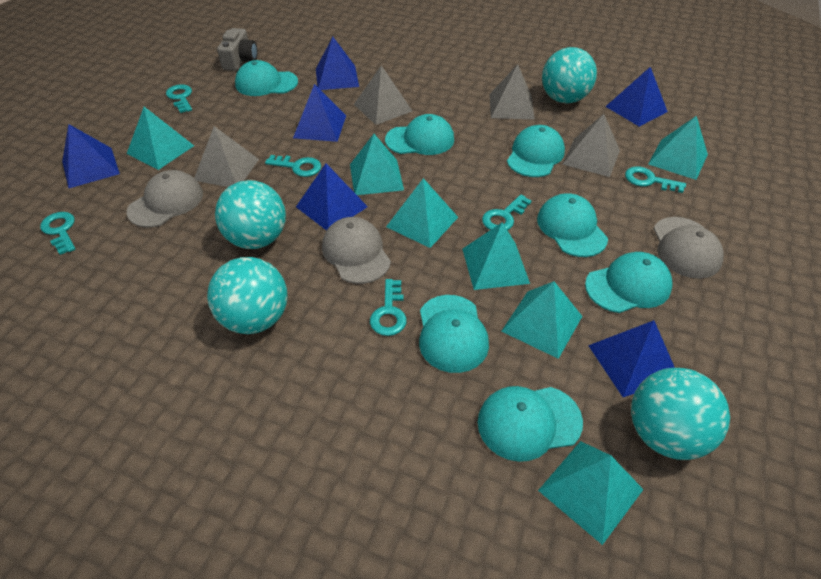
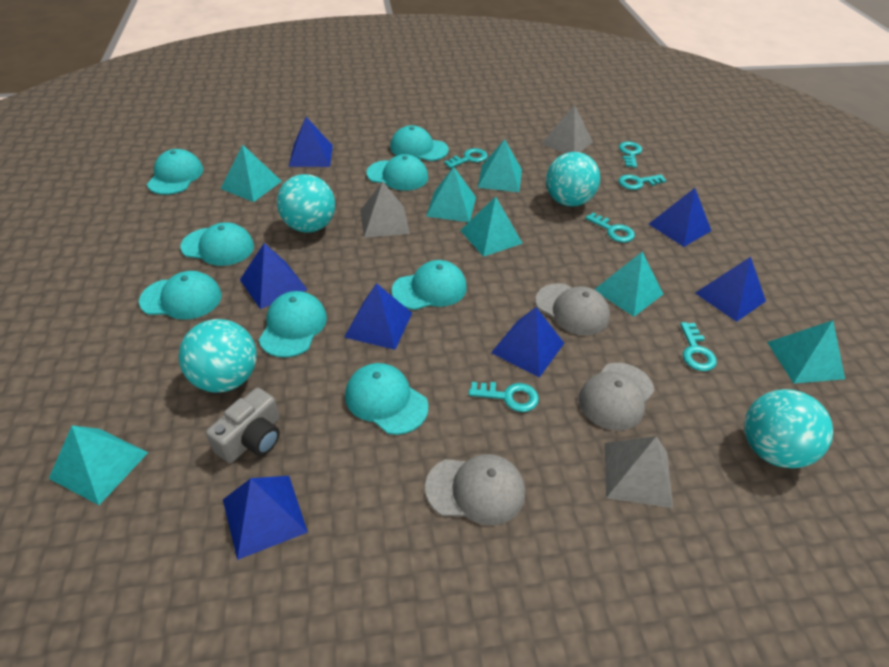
blue pyramid: [62,124,120,188] [293,84,346,142] [296,163,368,231] [316,37,359,90] [588,320,675,397] [605,67,668,127] = 6 -> [223,476,308,560] [240,243,308,309] [289,117,333,167] [344,283,412,350] [491,307,564,377] [649,188,711,247] [695,257,766,322] = 7
grey pyramid: [194,126,259,187] [354,65,412,125] [490,64,535,120] [562,114,620,177] = 4 -> [360,181,410,238] [541,105,593,153] [605,436,673,508] = 3
turquoise cap: [235,60,298,96] [385,114,454,155] [419,295,489,373] [477,386,583,462] [507,125,565,177] [537,193,608,257] [585,252,672,313] = 7 -> [139,271,222,320] [147,149,203,195] [180,222,254,266] [259,291,327,358] [345,363,428,435] [367,154,428,191] [390,125,449,161] [392,260,467,310] = 8

